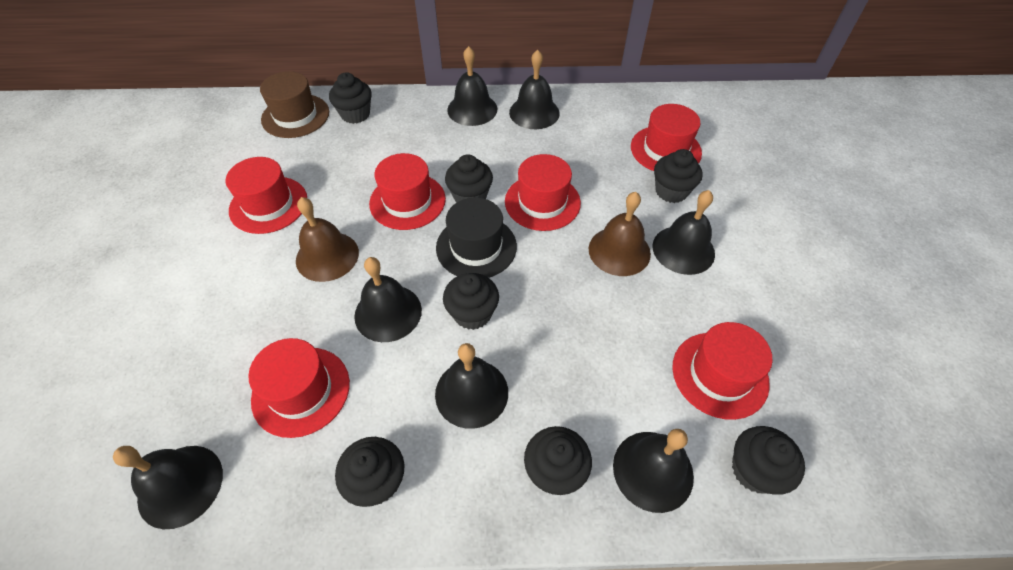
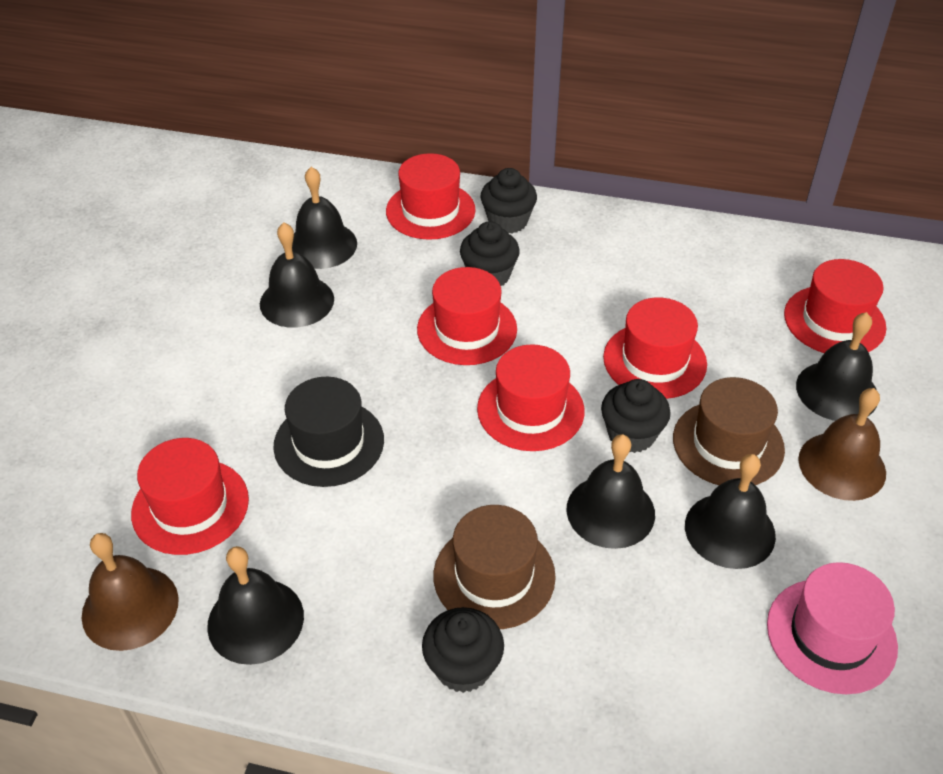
black bell: [113,446,223,529] [354,257,422,342] [435,343,508,429] [447,46,498,126] [509,50,560,129] [613,429,694,513] [653,190,715,275] = 7 -> [207,546,304,665] [260,222,334,328] [292,167,357,269] [566,434,655,549] [685,454,776,569] [796,312,877,421] = 6
black cupcake: [329,72,372,124] [335,437,404,507] [443,273,499,330] [445,154,493,202] [524,426,592,495] [654,149,703,203] [732,426,805,495] = 7 -> [422,607,504,693] [460,221,520,286] [480,168,537,234] [601,379,671,453] = 4
brown hat: [260,71,329,138] = 1 -> [433,505,556,629] [673,377,785,485] = 2
pink hat: none = 0 -> [767,562,898,694] = 1

